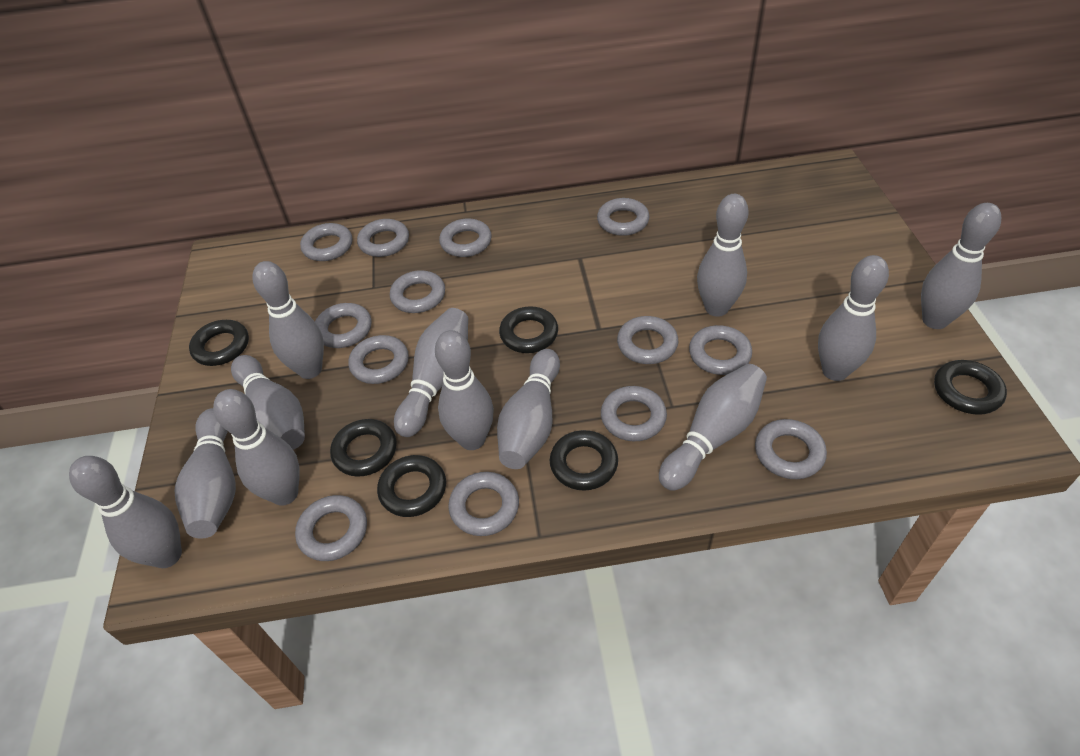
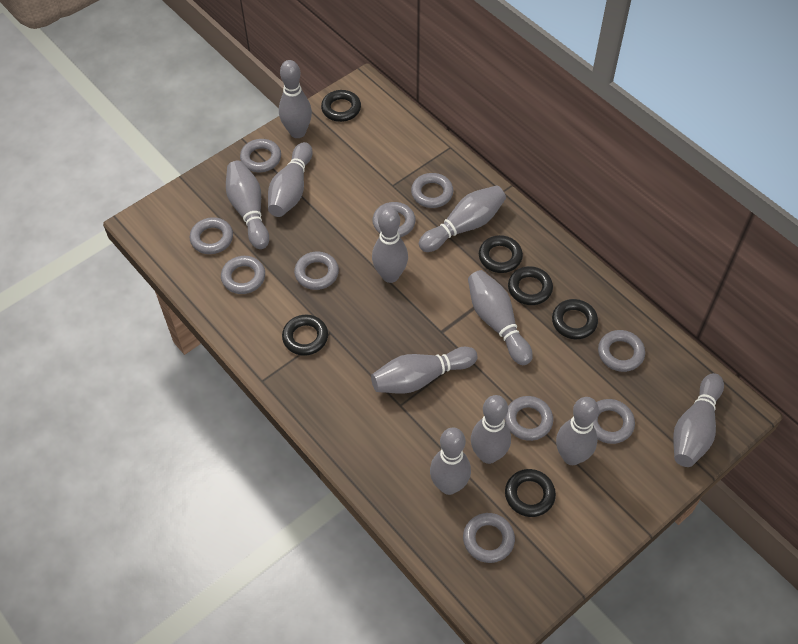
grey bowling pin: [69,456,182,568] [175,408,236,539] [213,389,300,506] [231,355,305,450] [252,261,324,379] [394,308,468,437] [435,330,494,450] [497,349,560,469] [659,364,767,491] [697,194,749,317] [818,255,889,381] [921,203,1002,329] = 12 -> [226,161,269,249] [268,142,313,217] [279,60,312,138] [371,347,478,394] [372,208,408,283] [419,185,506,252] [430,428,471,495] [468,270,533,365] [471,395,511,464] [556,397,599,465] [673,373,724,467] = 11
grey ring: [295,495,367,561] [300,223,352,261] [315,303,372,348] [348,335,409,384] [357,219,409,257] [390,270,445,313] [439,218,492,257] [448,472,519,536] [597,198,650,236] [601,386,667,441] [617,316,678,364] [689,325,752,375] [755,419,827,479] = 13 -> [190,217,233,254] [221,256,265,294] [240,139,281,172] [294,252,339,290] [372,202,416,237] [411,173,453,208] [463,513,515,563] [505,396,553,441] [593,399,635,444] [598,330,645,372] = 10

